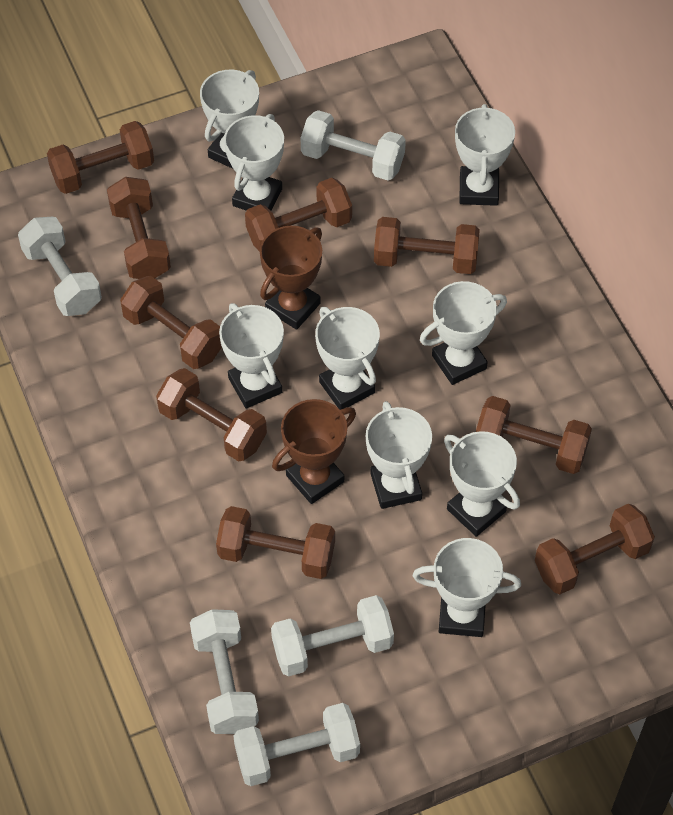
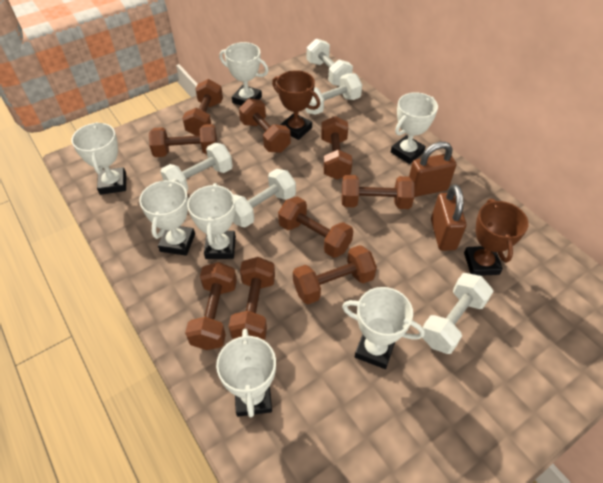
brown padlock: none = 0 -> [409,142,456,197] [431,184,466,251] = 2
white trophy: [200,70,259,169] [219,303,284,408] [224,114,284,211] [315,307,380,410] [366,401,432,509] [413,538,521,637] [420,281,507,385] [444,431,520,537] [455,104,515,206] = 9 -> [71,122,126,195] [139,179,195,256] [187,183,236,259] [216,328,276,417] [219,42,269,105] [342,287,425,369] [391,92,438,164] = 7

